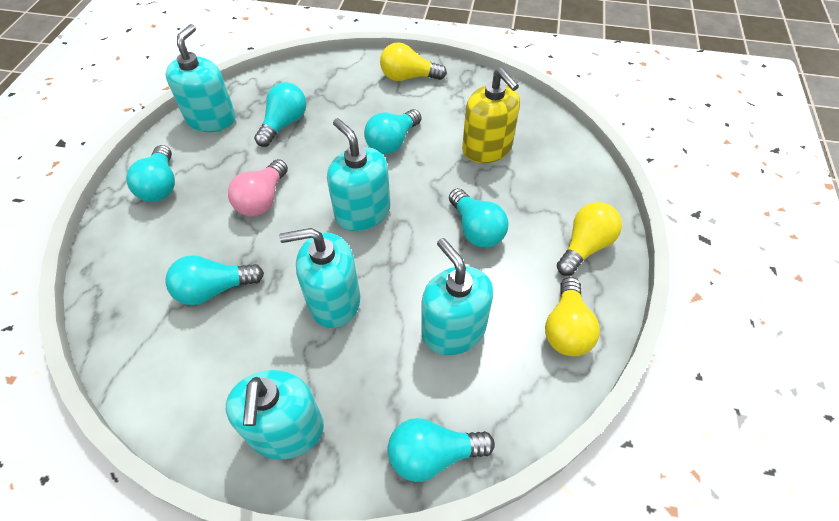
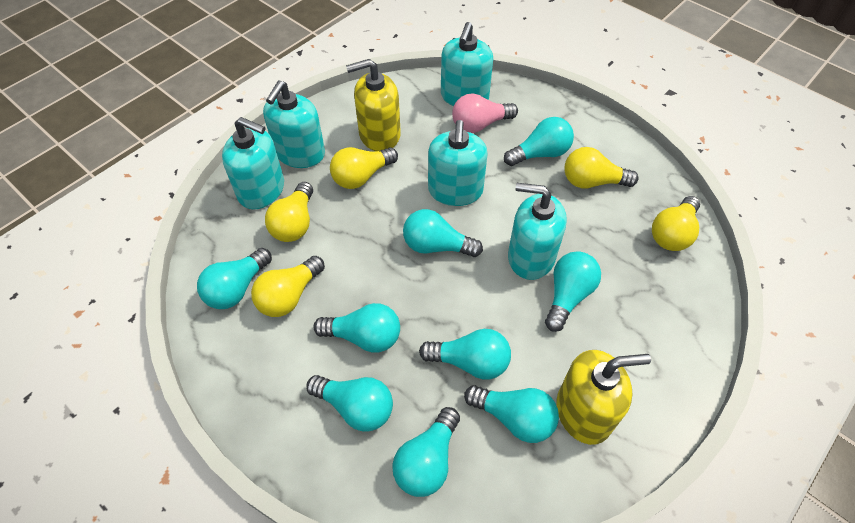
turquoise light bulb: [126,145,175,202] [166,255,264,305] [254,82,306,147] [364,109,421,154] [388,418,495,482] [449,188,508,248] = 6 -> [197,248,272,309] [306,375,393,431] [313,303,400,353] [392,407,460,497] [403,209,483,257] [419,329,511,380] [464,385,559,443] [504,117,574,166] [545,251,601,332] = 9
yellow light bulb: [380,42,447,81] [545,277,600,356] [557,202,622,276] = 3 -> [251,256,325,317] [265,182,313,242] [330,147,398,189] [565,147,638,189] [652,196,700,251] = 5
yellow soap dispenser: [462,68,520,163] = 1 -> [346,59,401,151] [557,350,651,445] = 2

